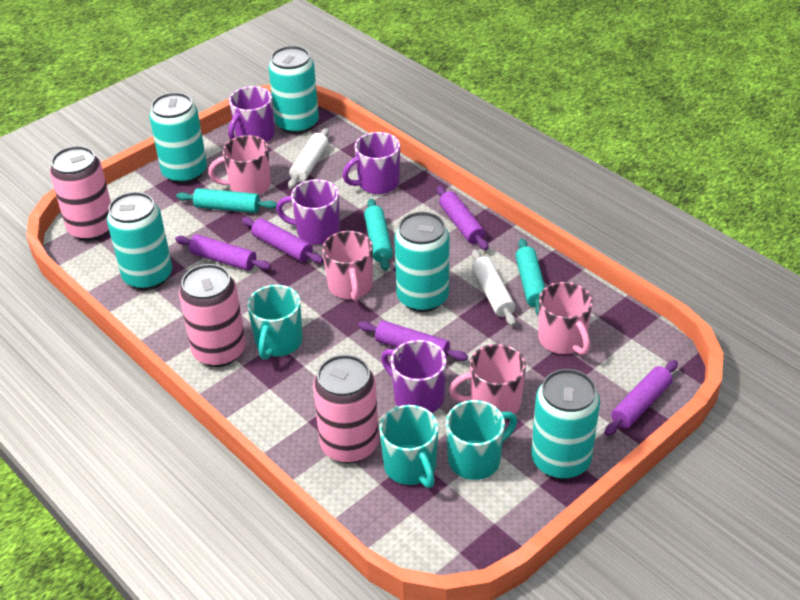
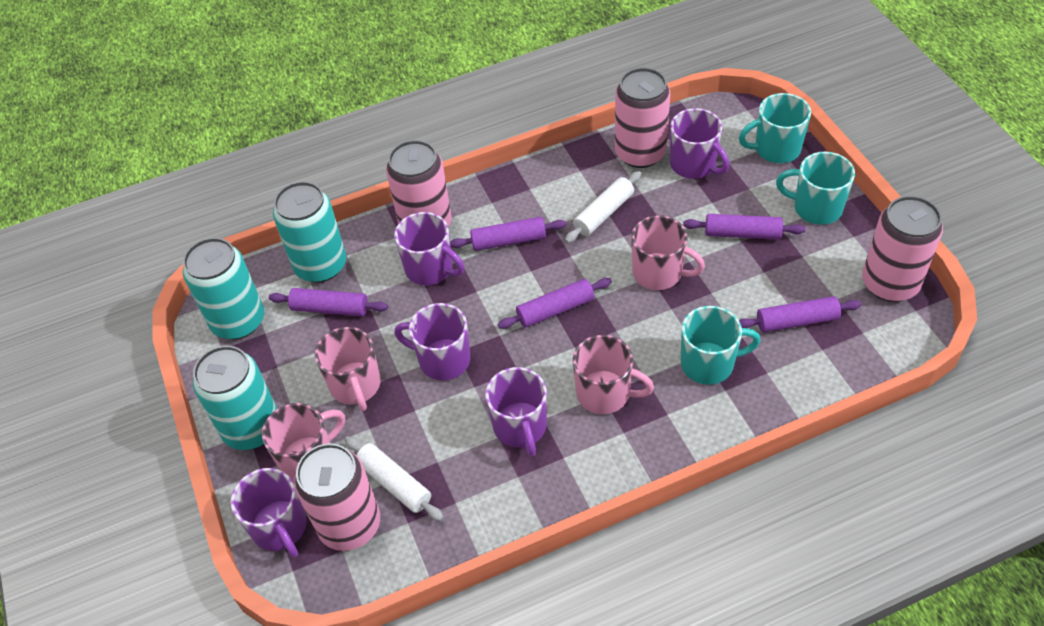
pink can: [50,146,111,241] [179,264,246,367] [313,354,379,463] = 3 -> [294,443,380,551] [386,140,452,227] [615,68,670,168] [862,196,943,302] = 4
purple mug: [228,86,275,142] [276,179,340,245] [342,132,400,194] [381,340,447,413] = 4 -> [231,468,307,557] [394,212,464,285] [394,303,470,380] [485,367,547,457] [670,108,729,179] = 5
turquoise can: [107,192,172,290] [149,92,207,184] [268,46,319,134] [394,212,449,312] [531,369,600,479] = 5 -> [183,238,264,339] [193,346,277,450] [273,181,346,283] = 3
turquoise rolling pin: [176,188,277,213] [364,199,393,271] [515,238,545,316] = 3 -> none = 0

